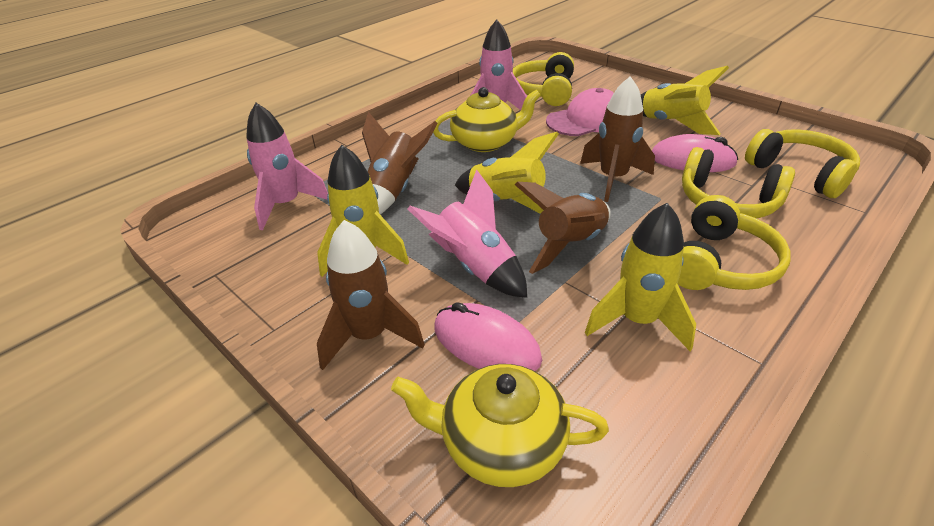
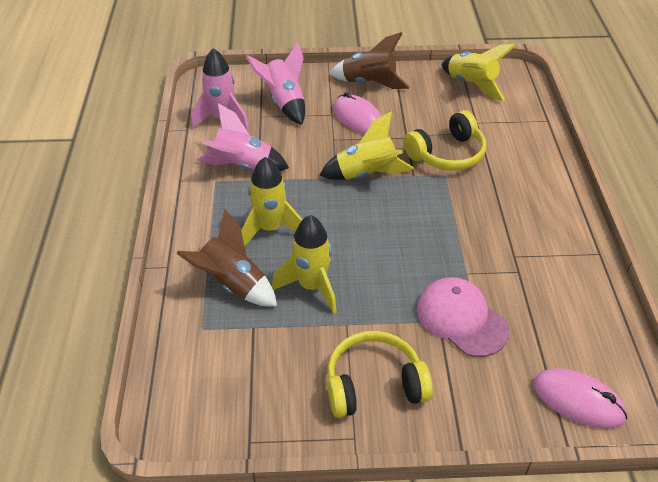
brown rocket: [317,220,425,370] [362,112,438,215] [514,181,611,274] [580,76,655,202] = 4 -> [176,208,277,306] [329,32,410,89] = 2
yellow headphones: [513,52,574,106] [678,195,791,290] [682,147,795,218] [745,129,860,198] = 4 -> [327,331,433,418] [404,110,486,171] = 2
yellow teapot: [391,364,609,487] [433,87,541,152] = 2 -> none = 0

